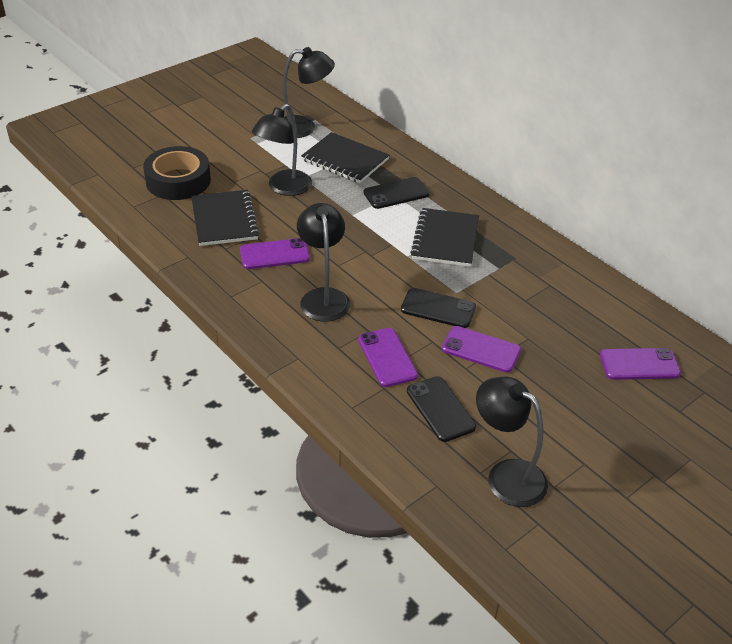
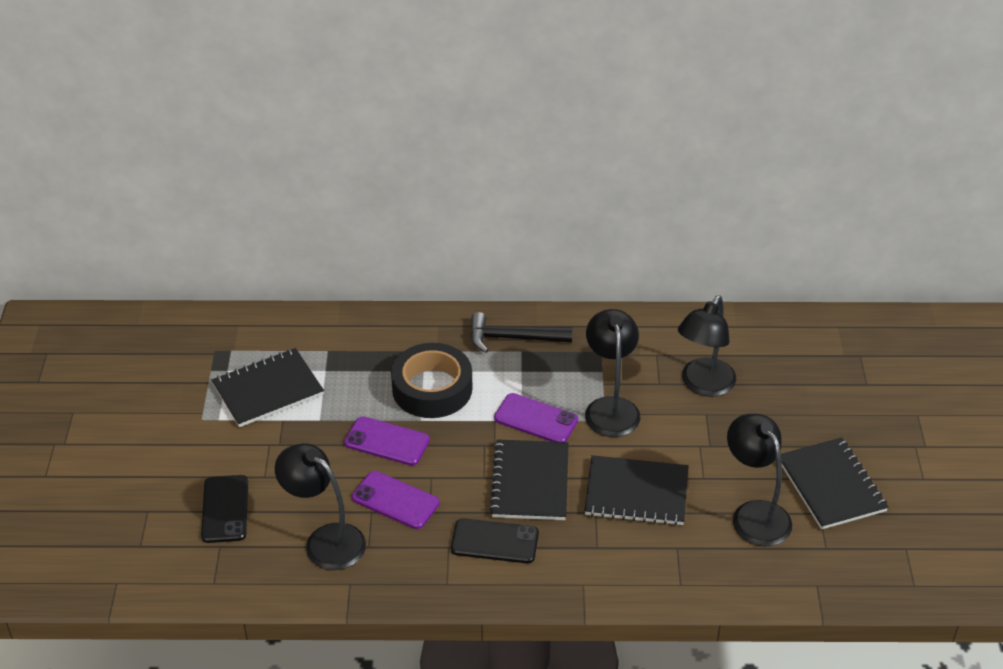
black hammer: none = 0 -> [470,312,572,353] = 1
black notebook: [191,190,259,246] [301,132,389,183] [410,208,479,267] = 3 -> [212,348,324,427] [489,439,569,520] [584,455,688,526] [781,438,889,530] = 4
black phone: [363,177,430,209] [401,288,476,328] [407,376,476,442] = 3 -> [201,475,248,543] [451,518,539,563] = 2
purple phone: [240,238,310,269] [358,328,418,387] [442,326,521,373] [600,348,681,380] = 4 -> [344,416,430,466] [352,471,439,529] [494,393,578,442] = 3

